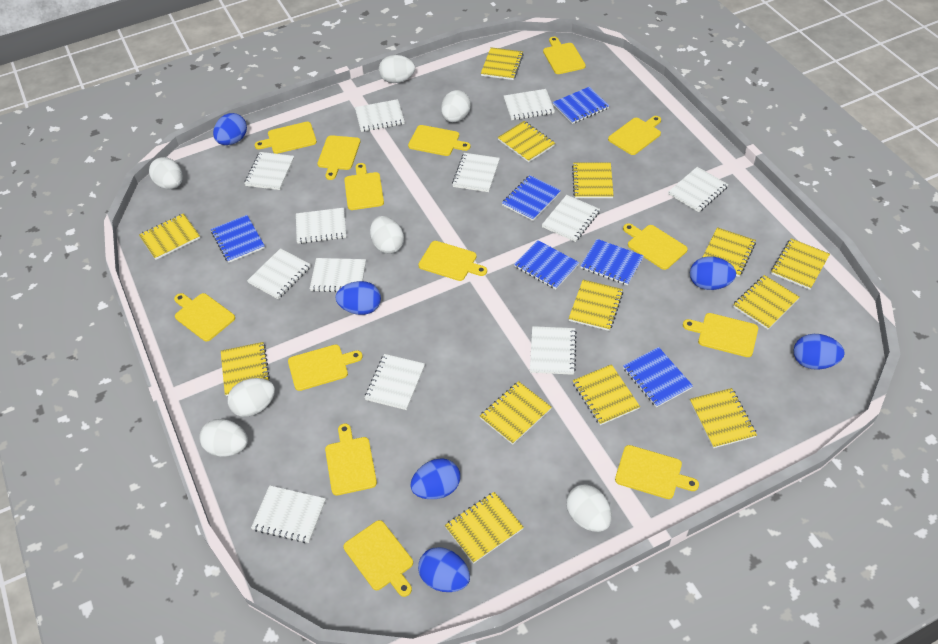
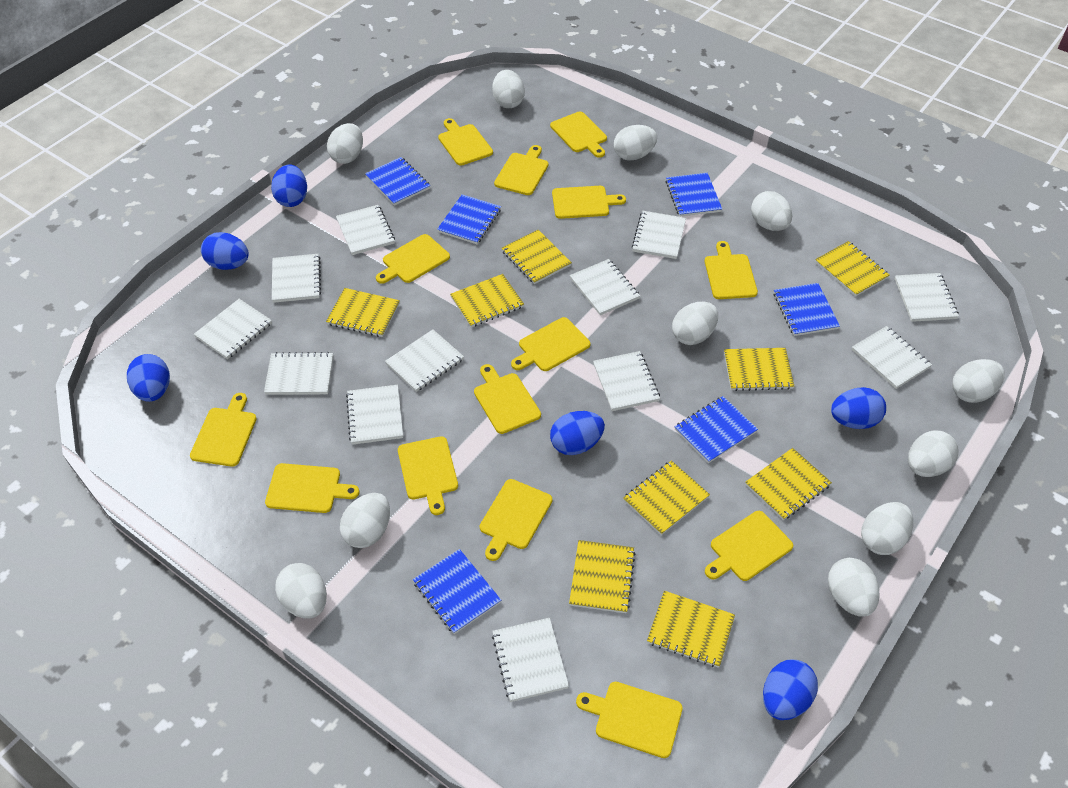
white egg: [149,157,183,189] [199,419,248,457] [228,378,275,417] [370,216,404,254] [379,55,415,83] [441,90,471,122] [566,485,612,532] = 7 -> [275,563,327,619] [327,123,363,164] [340,493,390,548] [492,70,525,108] [614,125,657,161] [672,302,718,345] [751,191,792,231] [828,558,880,617] [861,502,913,555] [908,431,959,477] [952,359,1005,403] = 11
yellow notebook: [139,213,200,260] [221,342,270,396] [445,492,524,564] [480,381,552,445] [481,47,524,80] [497,121,555,162] [568,280,623,331] [572,162,614,198] [573,364,640,425] [690,388,757,448] [703,227,756,277] [733,275,800,329] [771,238,830,290] = 13 -> [326,288,400,337] [450,274,524,327] [502,230,572,284] [569,540,635,613] [623,461,710,535] [647,591,735,668] [724,348,794,391] [745,448,832,520] [815,241,890,297] = 9

